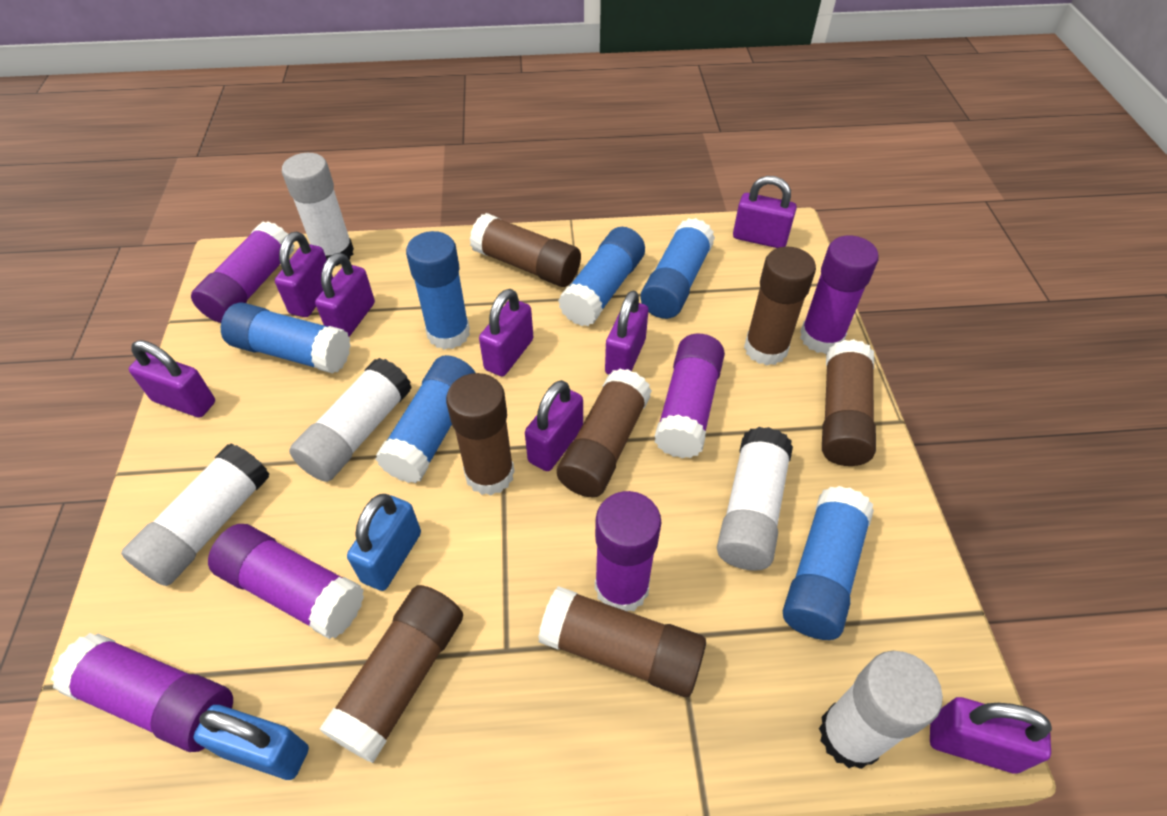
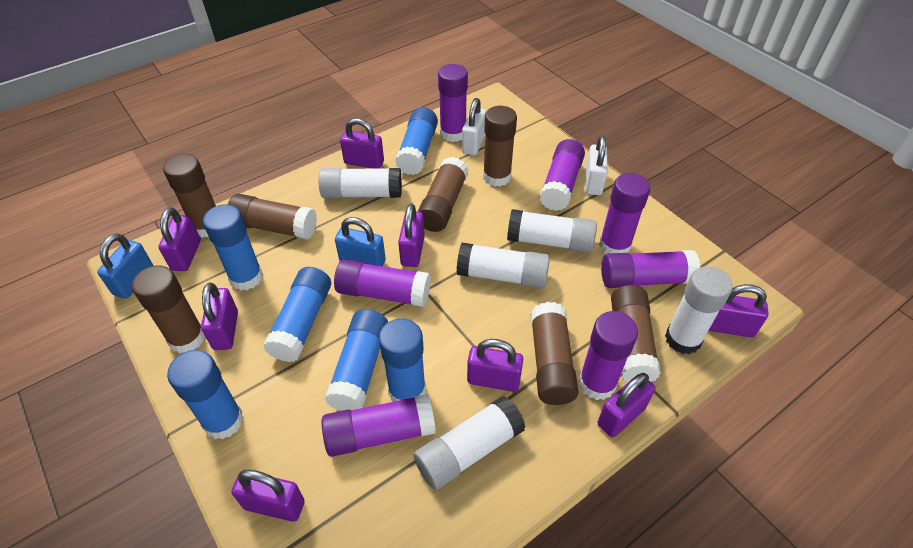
purple glue stick: [51,633,233,752] [191,221,294,323] [208,524,364,639] [595,491,662,612] [654,334,725,458] [800,235,879,354] = 6 -> [322,394,436,457] [334,259,431,307] [438,64,468,142] [539,139,585,211] [579,311,638,400] [599,173,650,254] [601,250,700,288] = 7
white padlock: none = 0 -> [462,98,486,155] [585,135,608,195] = 2

